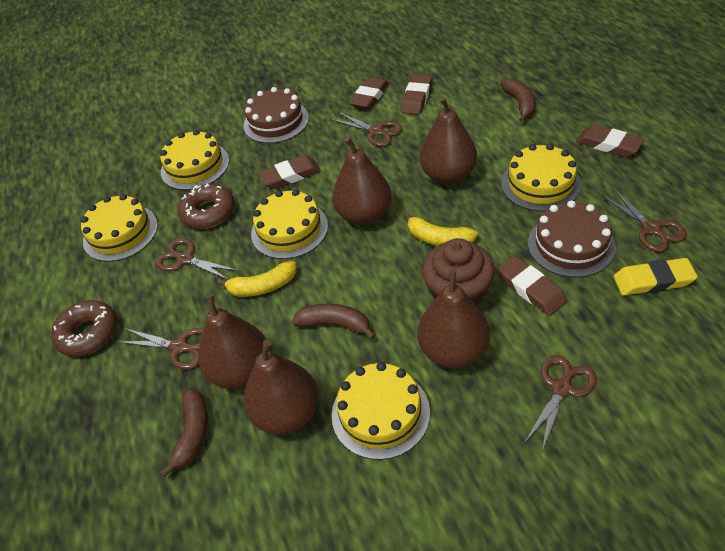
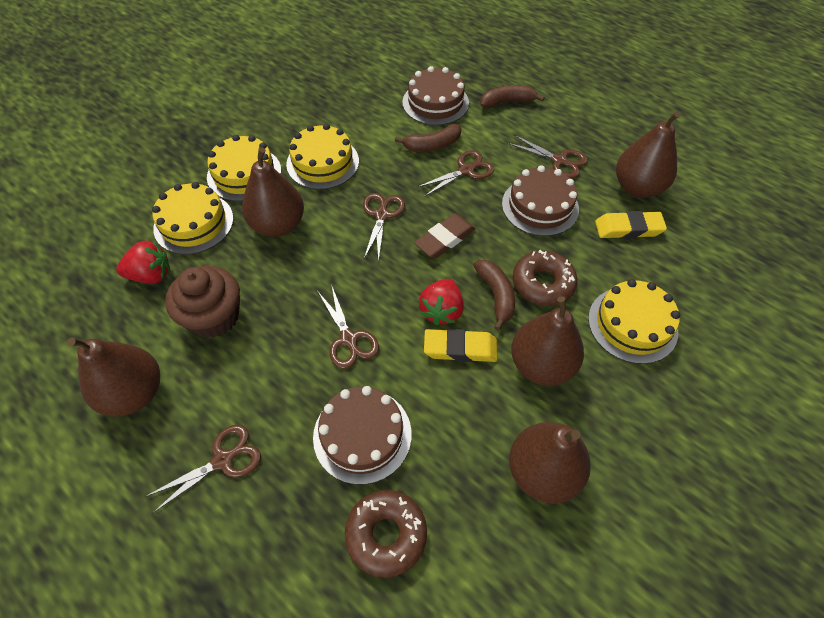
brown cake: [243,87,309,143] [528,201,616,278] = 2 -> [313,386,412,485] [402,66,469,125] [502,165,579,236] = 3
brown eraser: [258,155,321,189] [349,77,389,110] [401,74,433,115] [497,255,567,316] [576,125,645,157] = 5 -> [414,214,475,258] = 1
red strawberry: none = 0 -> [116,241,170,284] [419,279,464,326] = 2
yellow banana: [217,261,296,297] [404,212,478,246] = 2 -> none = 0
yellow cake: [81,194,158,262] [160,130,229,190] [251,189,328,259] [332,362,430,460] [501,144,581,211] = 5 -> [152,182,234,254] [207,135,281,201] [286,124,359,189] [588,279,680,364] = 4
yellow eraser: [613,258,698,295] = 1 -> [424,329,497,362] [595,211,667,239] = 2

